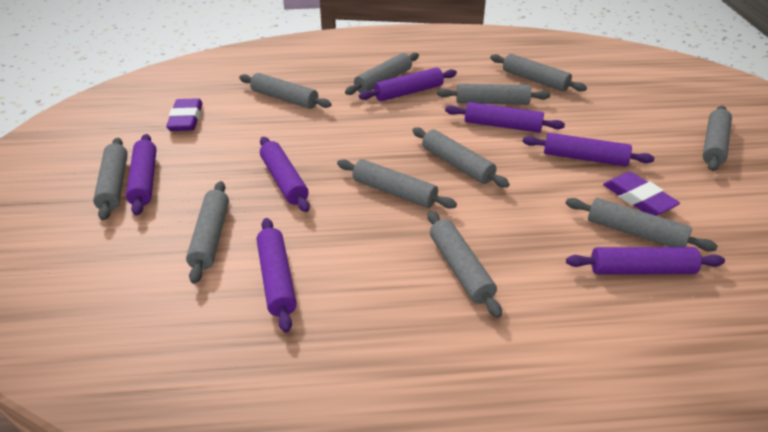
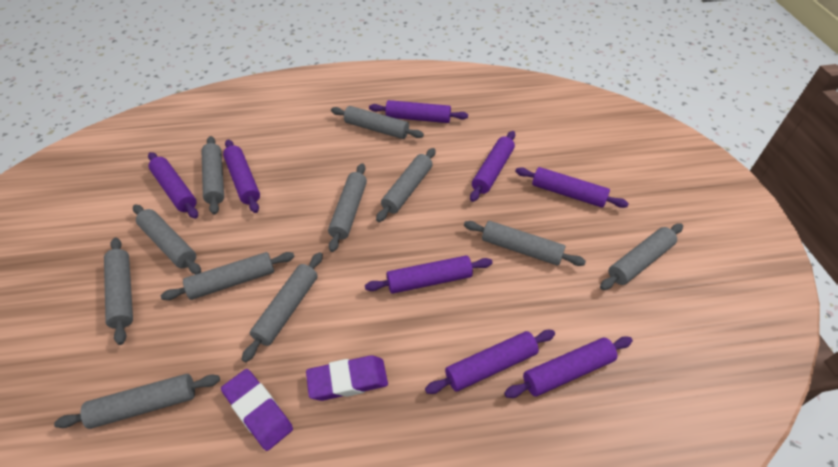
purple rolling pin: [126,134,156,216] [257,218,297,333] [260,137,310,212] [359,68,457,101] [445,102,565,133] [523,133,654,167] [566,247,725,274] = 7 -> [148,152,198,219] [223,139,260,213] [365,256,493,294] [369,100,468,123] [425,330,555,394] [470,131,515,202] [504,336,633,398] [515,167,629,208] = 8

